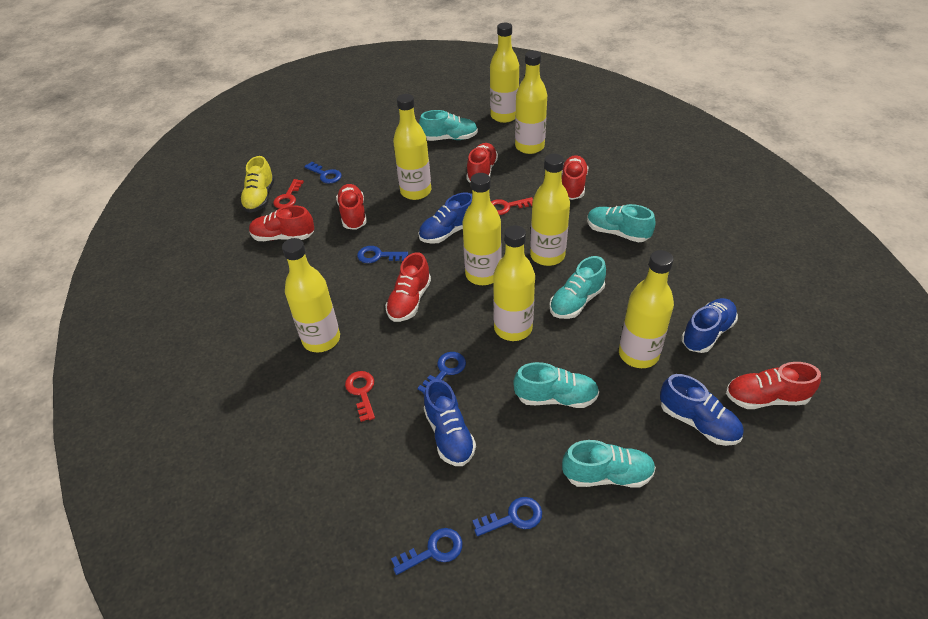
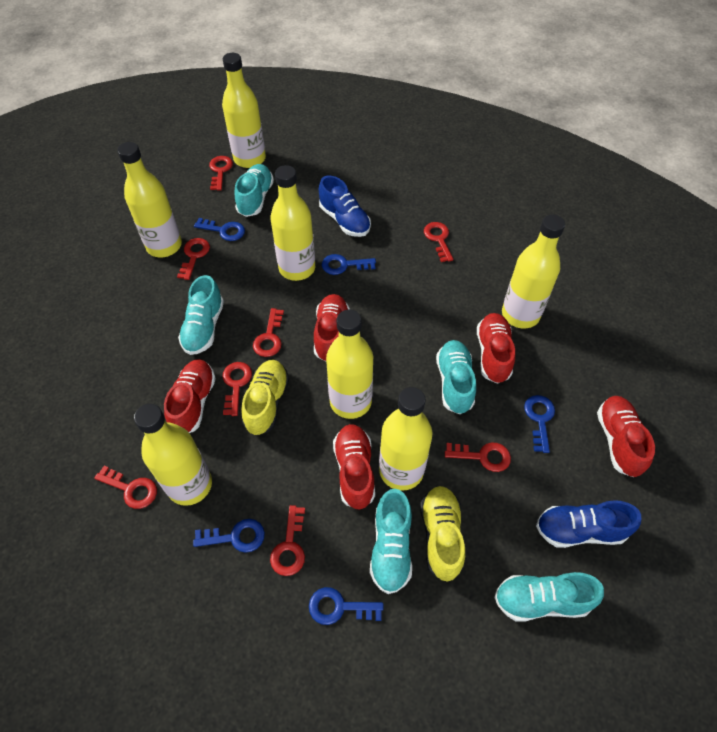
blue shoe: [418,192,472,244] [424,379,476,466] [660,374,744,446] [681,298,738,353] = 4 -> [319,176,371,237] [536,500,641,548] = 2
red key: [273,179,304,209] [345,371,375,422] [491,197,533,215] = 3 -> [94,466,157,509] [177,238,210,280] [209,156,233,191] [222,362,252,416] [253,308,284,357] [270,505,305,576] [424,222,453,262] [445,443,511,472] = 8
red shoe: [249,205,314,241] [336,184,367,230] [385,252,431,322] [466,143,498,183] [562,155,588,200] [726,362,821,409] = 6 -> [164,359,216,433] [314,294,350,361] [333,424,375,509] [477,313,515,384] [597,396,655,477] = 5
yellow bottle: [282,238,340,352] [393,94,431,200] [462,173,501,285] [490,23,519,123] [493,225,535,341] [515,51,547,154] [530,154,570,266] [619,250,674,368] = 8 -> [117,142,182,257] [134,404,212,506] [222,53,266,168] [271,165,315,281] [326,310,373,419] [379,387,433,491] [502,215,565,329] = 7
yellow shoe: [240,156,275,213] = 1 -> [241,360,289,435] [420,486,465,582] = 2

